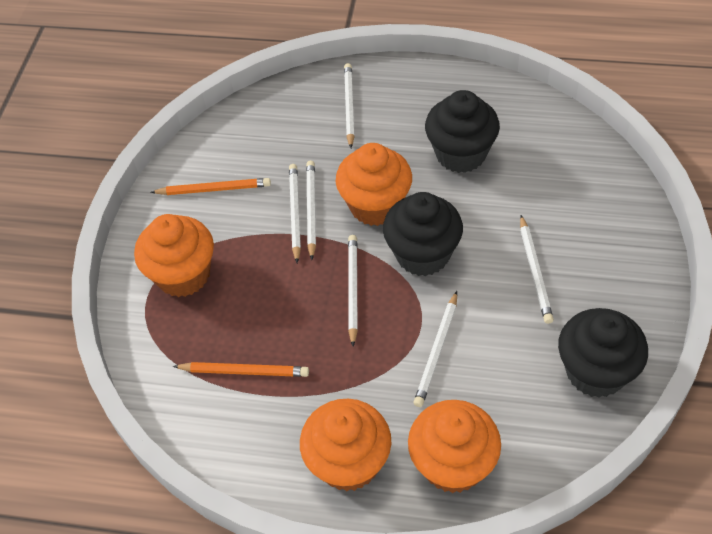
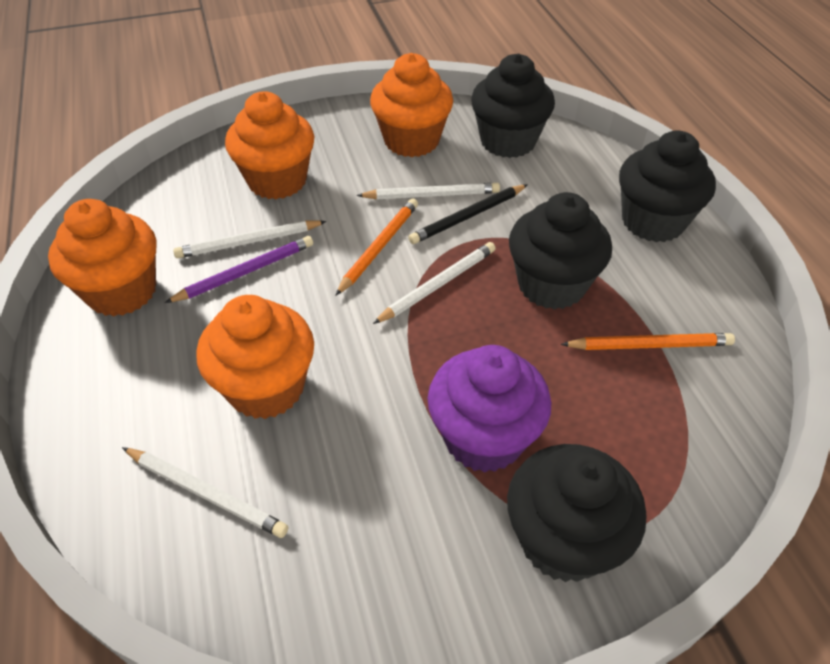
black cupcake: [383,192,463,276] [425,90,500,173] [558,308,648,398] = 3 -> [471,54,555,158] [507,444,646,583] [509,192,612,310] [619,131,716,242] = 4
black pencil: none = 0 -> [408,184,528,244] = 1
purple cupcake: none = 0 -> [428,345,551,473] = 1
purple pencil: none = 0 -> [165,236,313,303] = 1
white pencil: [289,164,301,263] [306,161,316,260] [344,63,355,148] [348,235,358,347] [413,291,457,407] [520,215,554,324] = 6 -> [122,447,288,538] [173,220,327,258] [357,183,500,199] [373,242,496,324] = 4

